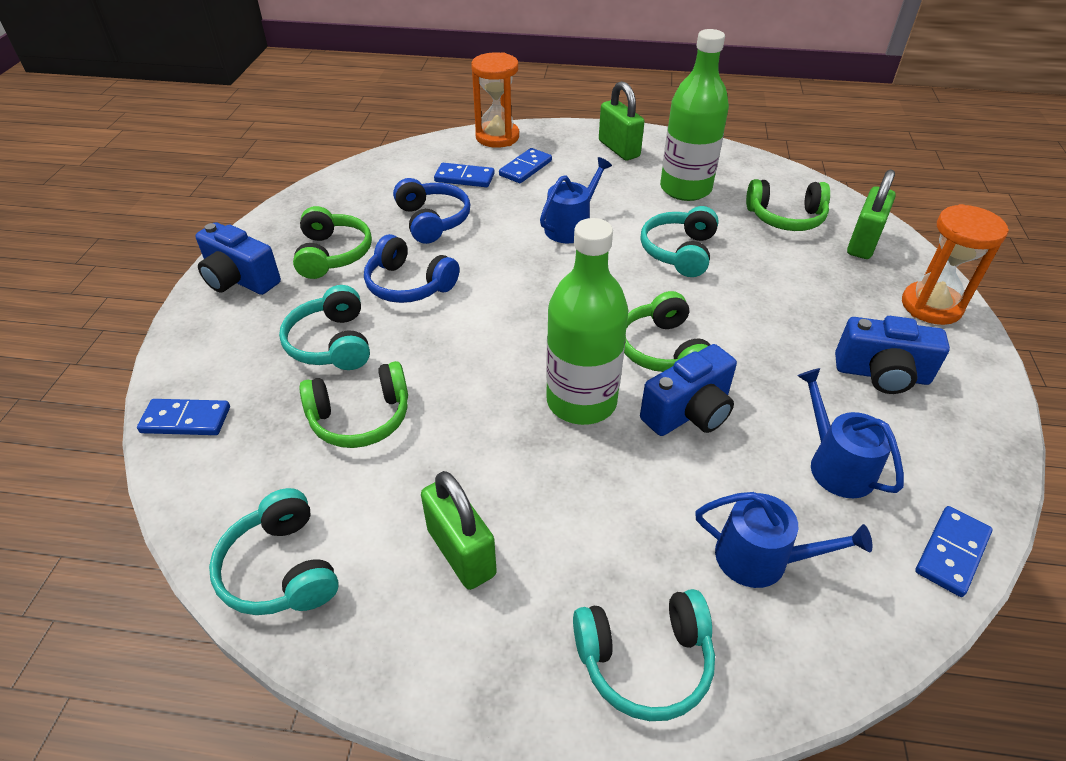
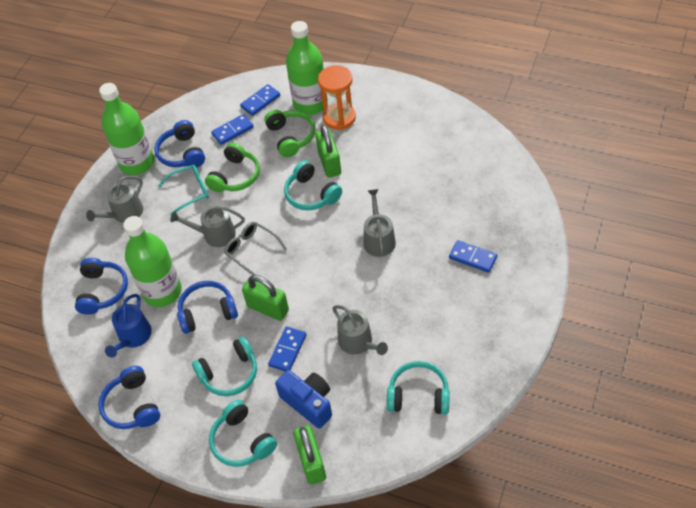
blue camera: [195,222,281,295] [640,344,737,436] [835,316,950,394] = 3 -> [275,370,332,429] = 1
blue headphones: [364,234,459,303] [393,178,471,244] = 2 -> [75,258,128,315] [98,366,160,429] [155,120,205,168] [177,281,238,334] = 4
blue watering can: [540,157,612,243] [695,492,873,588] [797,368,904,498] = 3 -> [105,294,152,358] = 1
green bottle: [546,218,628,425] [660,29,729,201] = 2 -> [99,83,154,175] [123,216,182,307] [286,21,328,115] = 3
green headphones: [293,206,372,279] [299,361,408,448] [624,291,710,372] [746,179,830,231] = 4 -> [205,142,260,192] [264,110,315,157] = 2
grey glasses: none = 0 -> [224,222,287,275] = 1
grey watering can: none = 0 -> [86,176,143,223] [170,206,245,247] [332,305,388,355] [364,189,396,257] = 4
orange hourglass: [471,52,519,148] [902,204,1009,325] = 2 -> [318,65,356,130] = 1
turquoise glasses: none = 0 -> [158,165,209,215] = 1

